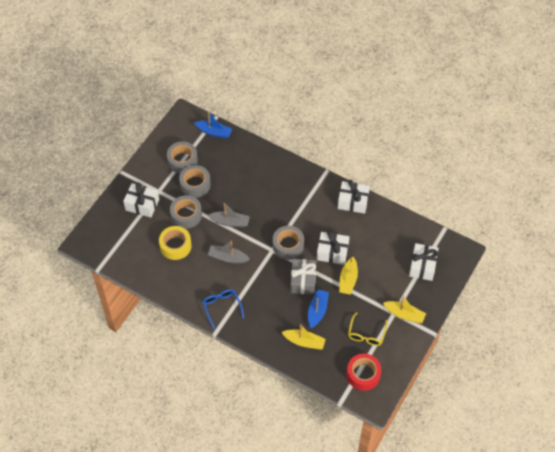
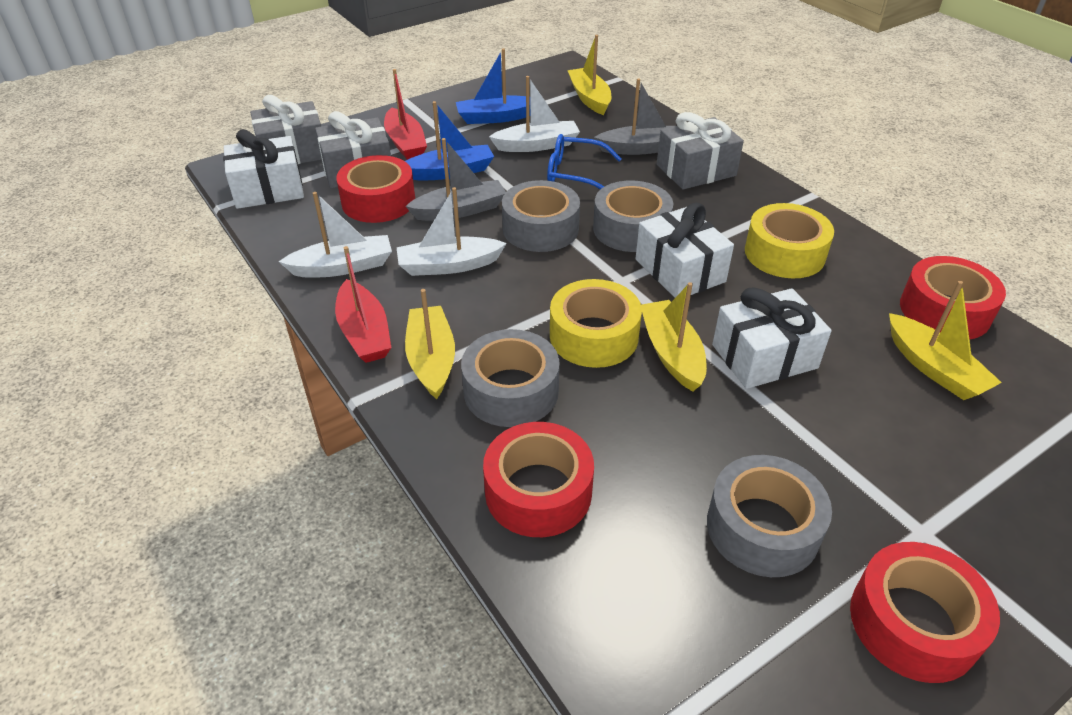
grey gift: [291,259,316,295] = 1 -> [250,95,321,164] [315,111,391,188] [657,112,744,190] = 3
red boat: none = 0 -> [335,246,391,363] [384,69,427,160] = 2
red tape: [347,354,381,391] = 1 -> [336,155,415,223] [483,422,594,537] [850,542,1000,683] [900,256,1006,340] = 4
white boat: none = 0 -> [279,192,392,278] [396,187,507,276] [489,76,580,152] = 3
white gift: [123,183,159,218] [317,231,349,265] [338,180,370,214] [409,243,439,281] = 4 -> [223,129,304,209] [636,202,734,298] [712,287,832,389] = 3
yellow boat: [281,324,326,349] [339,257,358,295] [383,296,426,323] = 3 -> [405,289,455,399] [567,35,611,115] [641,282,707,391] [889,281,1002,400] = 4
yellow glasses: [348,312,388,346] = 1 -> none = 0
yellow tape: [159,226,192,260] = 1 -> [550,279,642,368] [745,203,834,278] = 2

